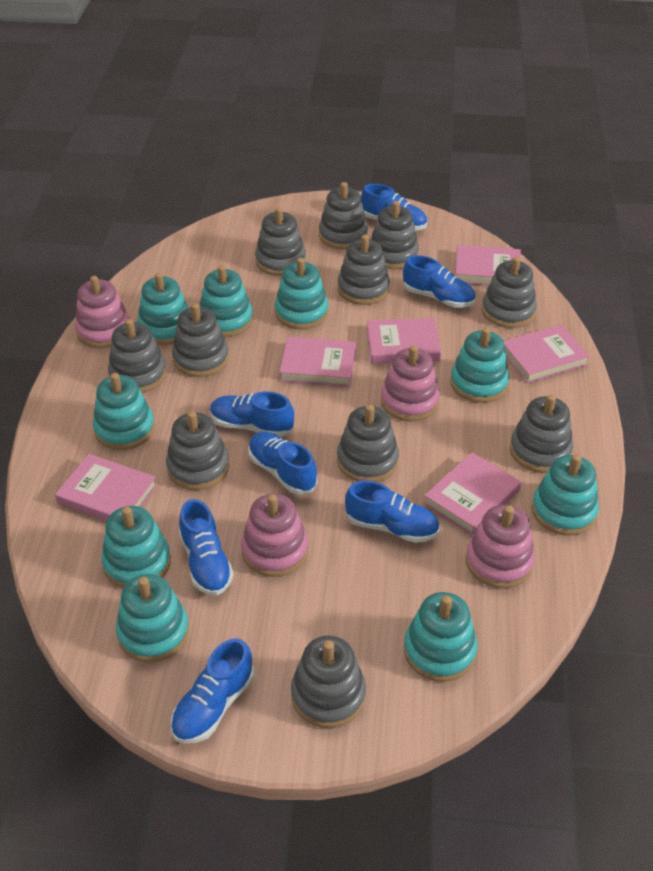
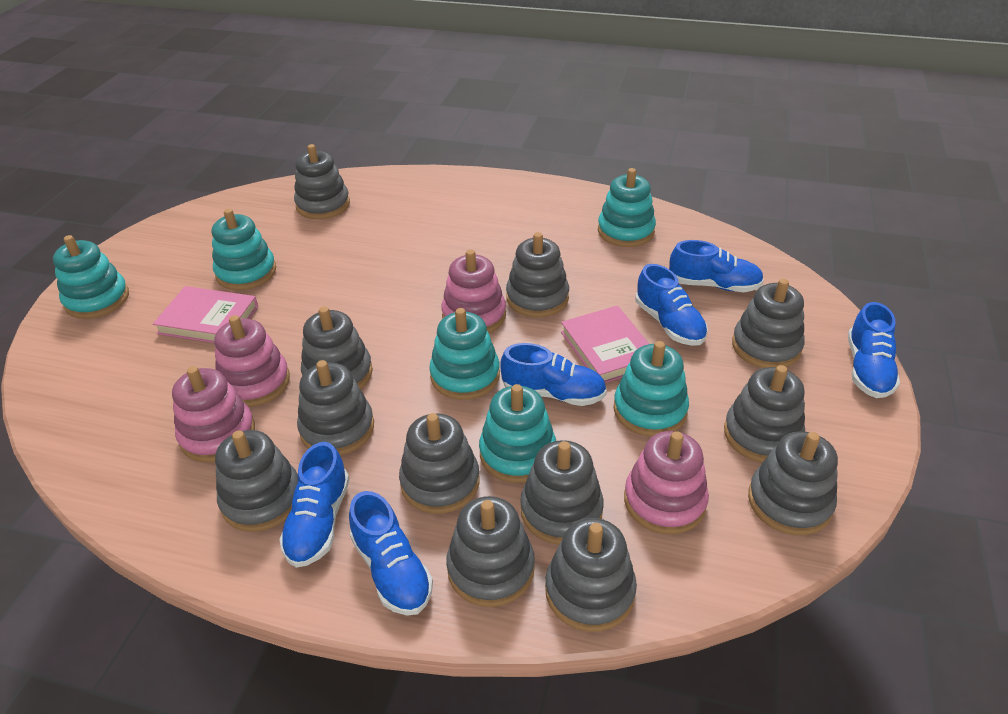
blue shoe: [171,638,254,744] [179,499,234,596] [210,391,294,437] [248,432,317,495] [345,481,440,543] [361,184,427,231] [403,255,476,308] = 7 -> [279,442,349,568] [349,491,433,616] [500,343,607,406] [635,264,708,346] [669,240,764,292] [848,302,900,398] = 6
grey stacking toy: [108,319,167,393] [166,411,229,490] [172,303,229,377] [255,207,306,276] [291,635,366,728] [319,182,368,250] [337,404,399,482] [338,235,390,305] [371,201,419,269] [482,256,537,328] [510,395,573,473] = 11 -> [215,430,298,532] [294,144,350,219] [297,360,374,455] [301,306,373,389] [399,413,480,514] [446,496,535,607] [506,232,569,317] [520,440,604,545] [545,518,637,632] [724,365,805,463] [732,279,805,368] [748,431,838,535] = 12
pink book: [55,454,157,521] [279,337,356,387] [367,318,442,364] [424,452,521,536] [455,245,521,285] [504,324,590,383] = 6 -> [153,286,258,343] [561,306,649,383] = 2
turquoise stacking toy: [93,373,155,450] [101,506,171,588] [116,574,189,663] [137,273,188,345] [200,265,253,337] [275,258,328,329] [404,592,477,682] [451,328,509,403] [532,454,599,535] = 9 -> [53,235,129,319] [212,209,276,290] [429,308,500,400] [479,384,556,483] [598,168,656,247] [613,341,689,437] = 6

